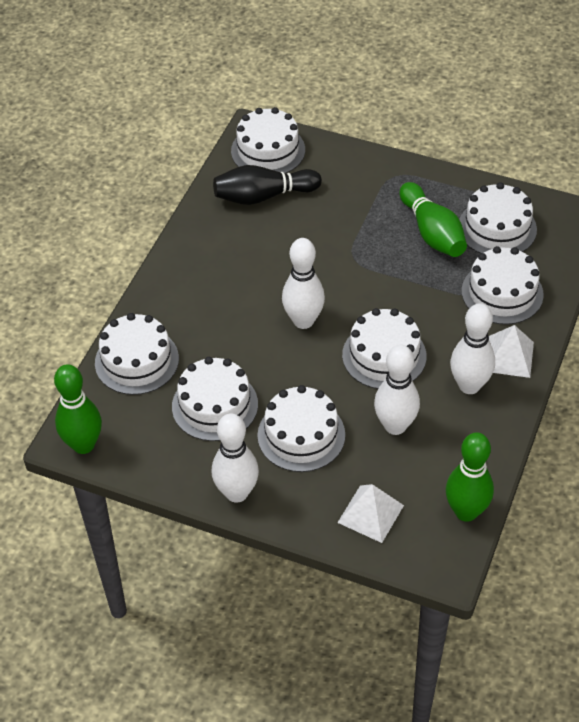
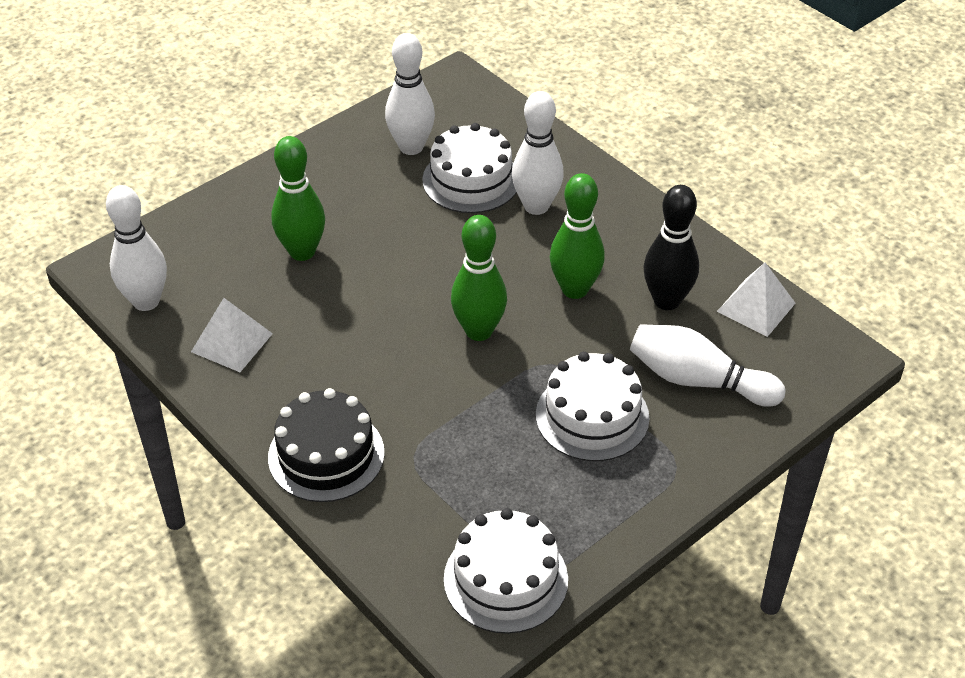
black cake: none = 0 -> [268,388,384,502] = 1
white cake: [95,313,179,395] [172,357,258,441] [231,107,305,174] [257,385,345,472] [342,308,427,389] [459,182,537,254] [462,246,544,325] = 7 -> [422,123,517,213] [444,508,568,634] [536,352,650,461] = 3

